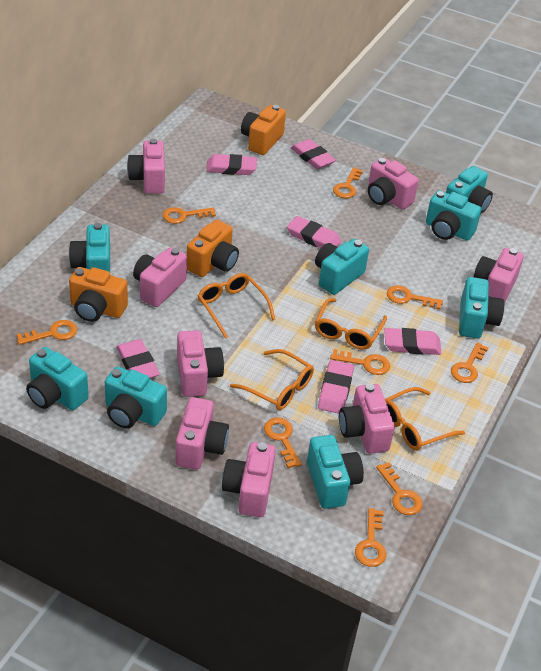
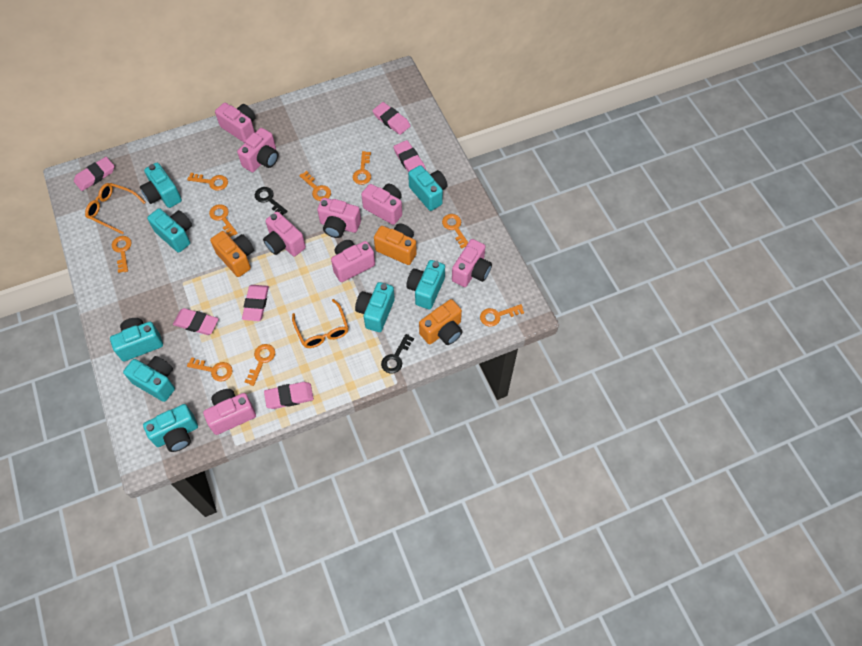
black key: none = 0 -> [255,187,288,215] [381,334,414,374] = 2
orange glasses: [198,273,275,339] [230,349,314,410] [315,298,387,350] [385,387,465,451] = 4 -> [85,183,146,234] [292,299,348,348] = 2

